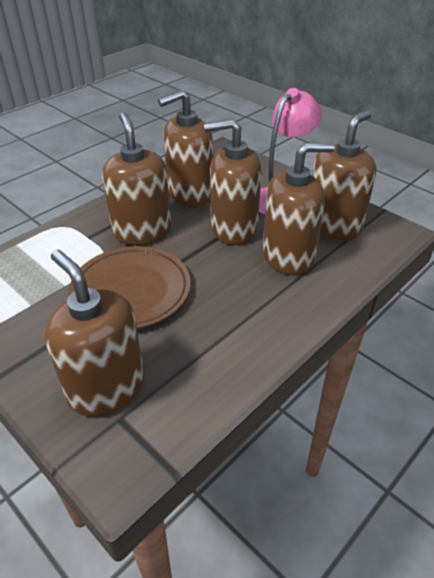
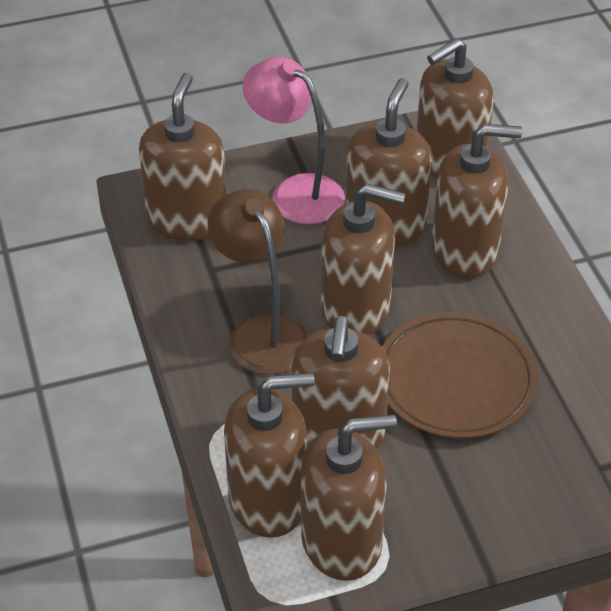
brown lamp: none = 0 -> [207,189,308,375] = 1
brown soap dispenser: [44,250,144,417] [102,112,171,245] [158,90,213,207] [204,119,261,245] [262,143,335,275] [312,110,376,240] = 6 -> [139,73,226,241] [224,373,315,538] [291,316,390,449] [301,414,397,581] [321,184,405,335] [345,78,432,246] [417,38,494,179] [432,124,522,278] = 8

